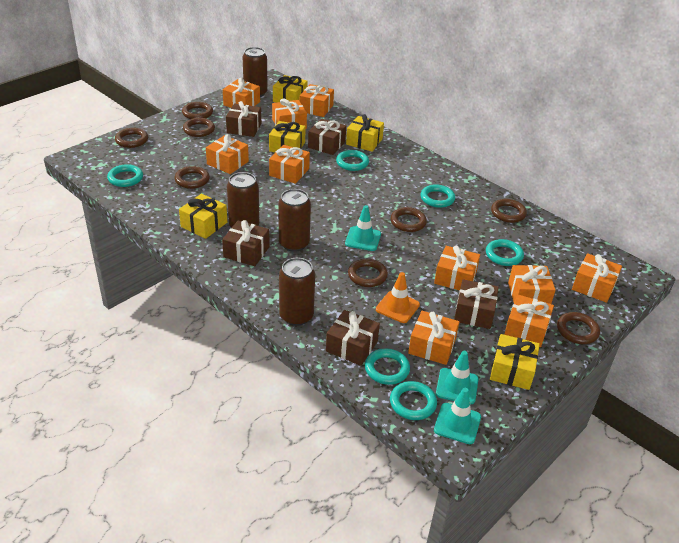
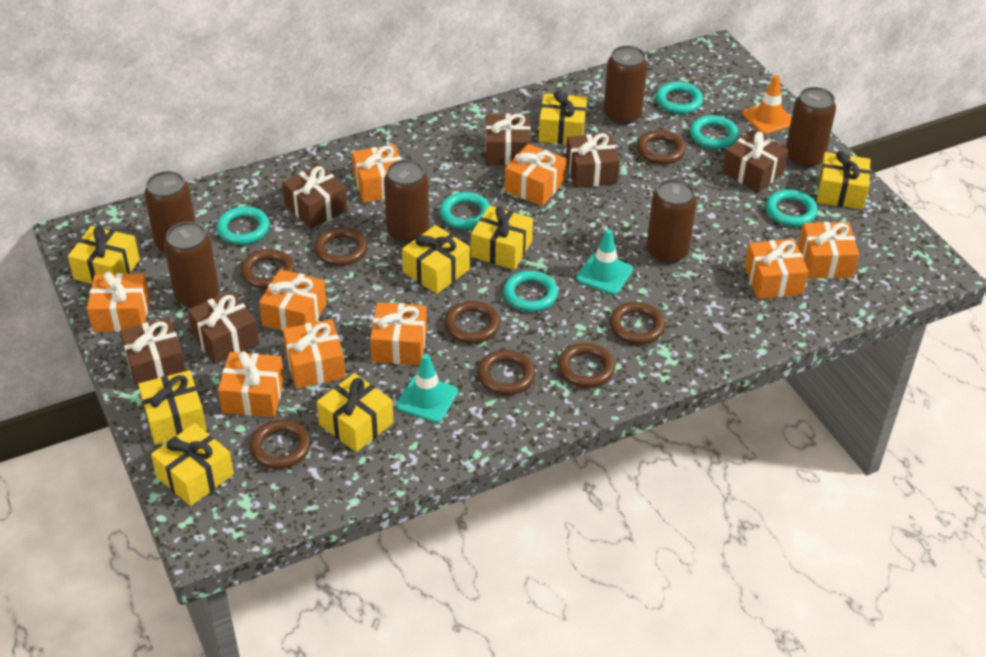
brown can: [227,172,260,228] [243,47,268,97] [278,189,311,252] [279,258,315,326] = 4 -> [144,171,196,253] [164,222,219,308] [384,160,429,244] [603,46,648,125] [646,179,697,264] [786,87,836,168] = 6
brown gift: [222,220,270,266] [226,101,261,137] [308,119,346,155] [326,310,380,366] [454,279,499,329] = 5 -> [120,317,186,389] [188,291,259,364] [282,164,348,229] [486,114,531,165] [566,133,620,188] [722,130,788,193] = 6
orange gift: [206,134,249,174] [223,77,260,108] [269,145,310,184] [272,98,307,129] [300,84,334,117] [408,311,460,365] [434,246,480,290] [504,294,554,347] [508,265,556,304] [572,253,622,303] = 10 -> [87,272,150,332] [218,351,285,417] [259,269,327,331] [283,319,345,388] [352,145,402,203] [370,302,427,365] [504,144,566,206] [744,239,809,299] [798,222,859,278] = 9
turquoise traffic cone: [345,205,381,251] [434,388,481,444] [436,351,479,404] = 3 -> [396,354,458,423] [576,229,633,295] = 2
yellow gift: [179,194,227,239] [269,121,306,152] [273,75,308,103] [346,114,384,152] [490,334,540,390] = 5 -> [68,226,140,284] [138,370,207,445] [151,423,234,506] [317,373,394,452] [402,225,470,294] [471,206,533,270] [539,91,587,144] [817,151,871,209] = 8

